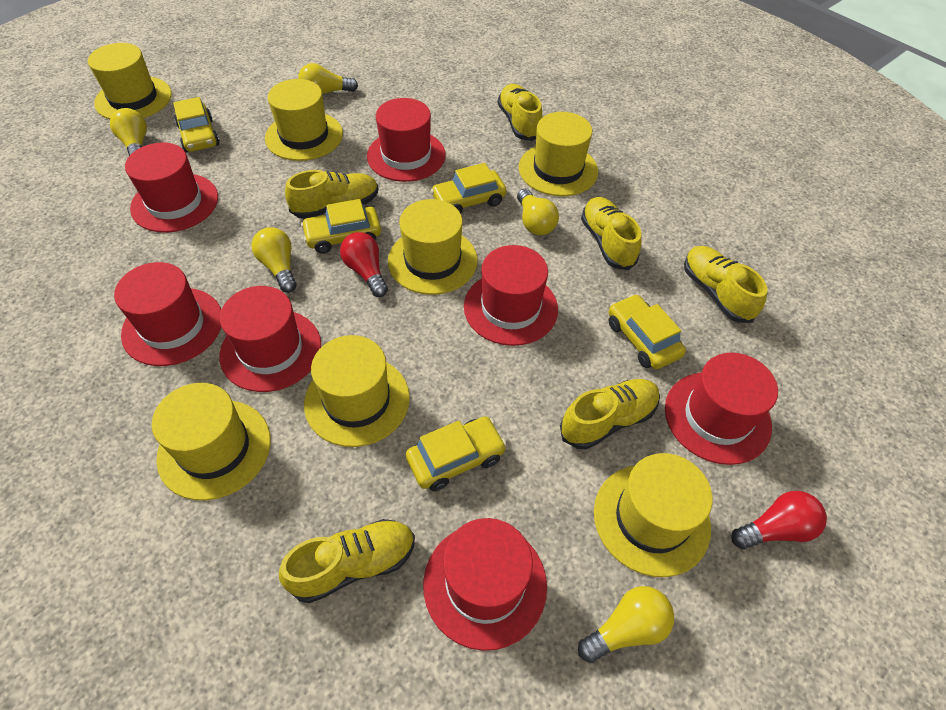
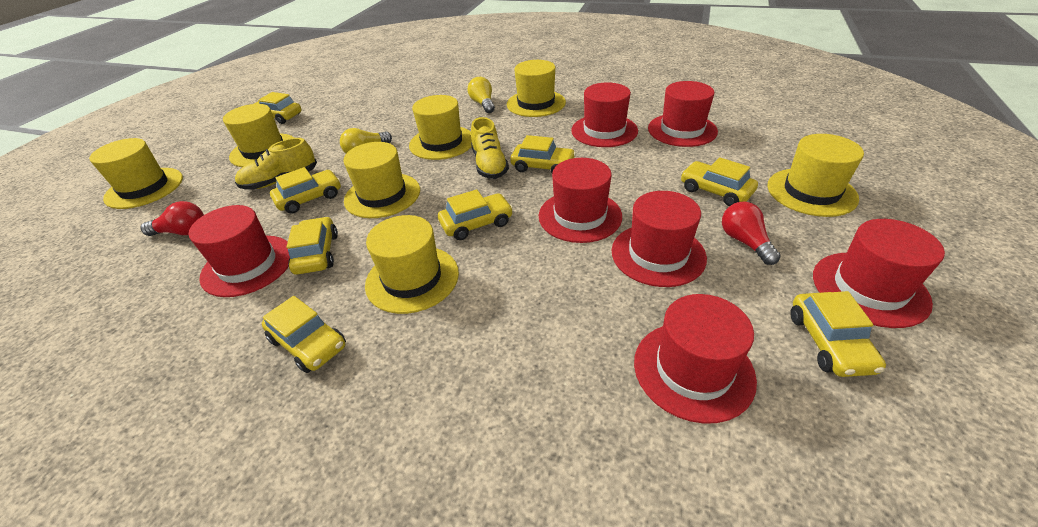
yellow car: [173,97,220,152] [301,199,381,254] [406,417,507,491] [431,163,507,214] [609,294,686,369] = 5 -> [254,92,302,124] [262,296,346,373] [270,167,341,214] [287,217,338,275] [438,189,513,240] [510,135,576,173] [681,157,758,206] [790,291,886,377] = 8
yellow light bulb: [110,108,147,156] [252,227,297,293] [298,63,358,94] [517,189,559,235] [578,586,674,663] = 5 -> [340,128,392,153] [468,77,495,113] = 2
yellow shoe: [279,519,415,603] [285,170,379,219] [498,84,542,141] [560,379,660,449] [581,197,642,270] [684,246,768,323] = 6 -> [235,138,317,190] [471,117,509,179] = 2

